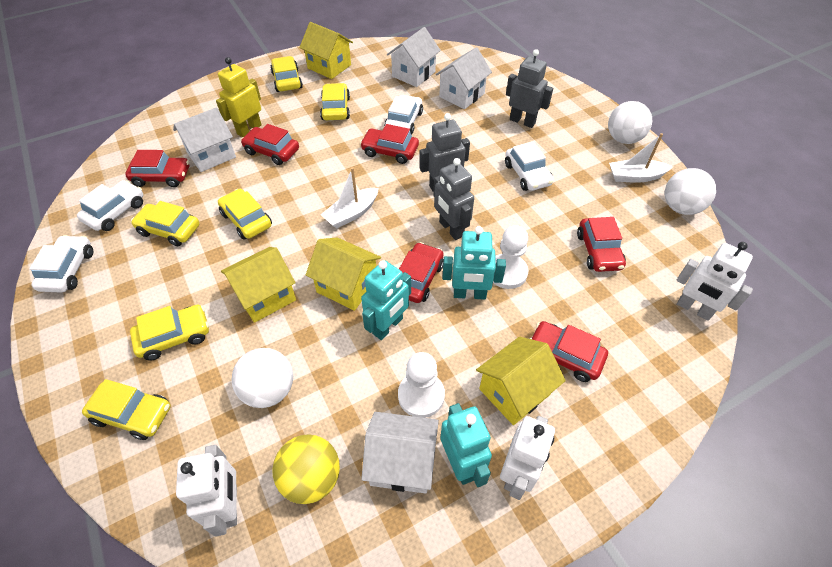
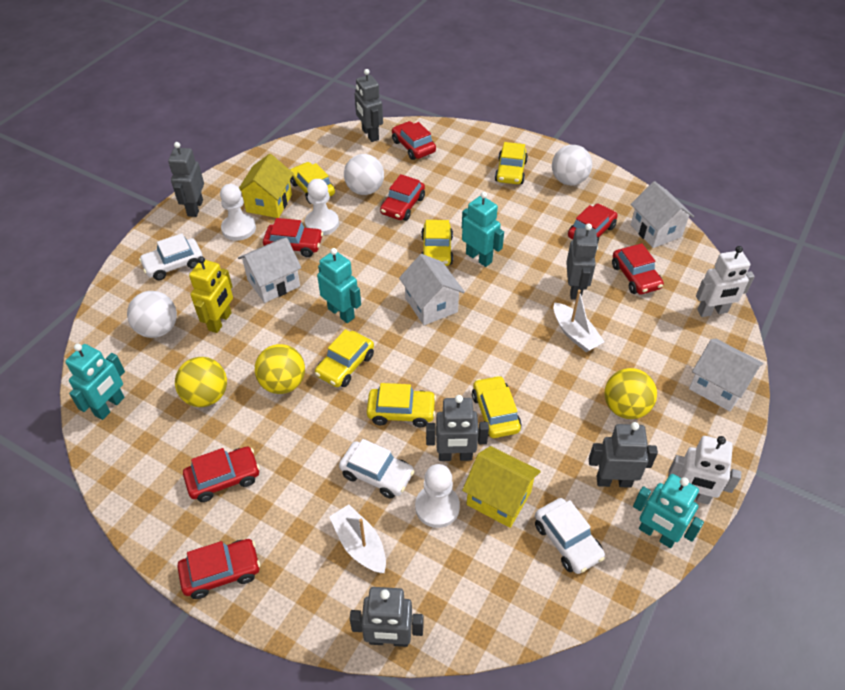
grey robot: [419,113,470,192] [434,158,474,240] [506,49,553,128] = 3 -> [168,142,204,217] [350,587,423,647] [355,69,383,142] [426,395,489,461] [566,223,598,300] [589,422,658,488] = 6
red car: [125,150,189,187] [241,124,299,165] [360,124,419,164] [399,242,444,303] [530,321,608,382] [577,217,626,272] = 6 -> [177,539,260,599] [183,447,260,502] [263,218,323,257] [380,174,425,221] [392,121,436,160] [568,204,618,242] [612,243,664,294] = 7
turquoise robot: [361,260,411,340] [441,403,492,487] [442,226,506,300] = 3 -> [65,344,125,420] [317,248,361,323] [462,192,504,267] [633,474,704,548] = 4
white car: [29,235,93,293] [77,180,143,231] [384,95,423,135] [505,141,554,191] = 4 -> [139,233,203,280] [339,439,415,499] [535,498,605,574] = 3
white pawn: [398,352,445,418] [493,225,529,289] = 2 -> [220,184,256,241] [305,179,339,235] [415,464,460,528] = 3
white robot: [176,445,237,537] [500,416,555,500] [676,242,753,321] = 3 -> [668,436,741,505] [696,246,755,317] = 2
yellow ball: [272,434,340,504] = 1 -> [175,357,227,407] [255,344,305,394] [604,368,657,419] = 3
yellow house: [221,247,296,323] [299,22,353,79] [306,238,381,311] [476,337,566,425] = 4 -> [239,154,294,218] [462,446,541,528] = 2

